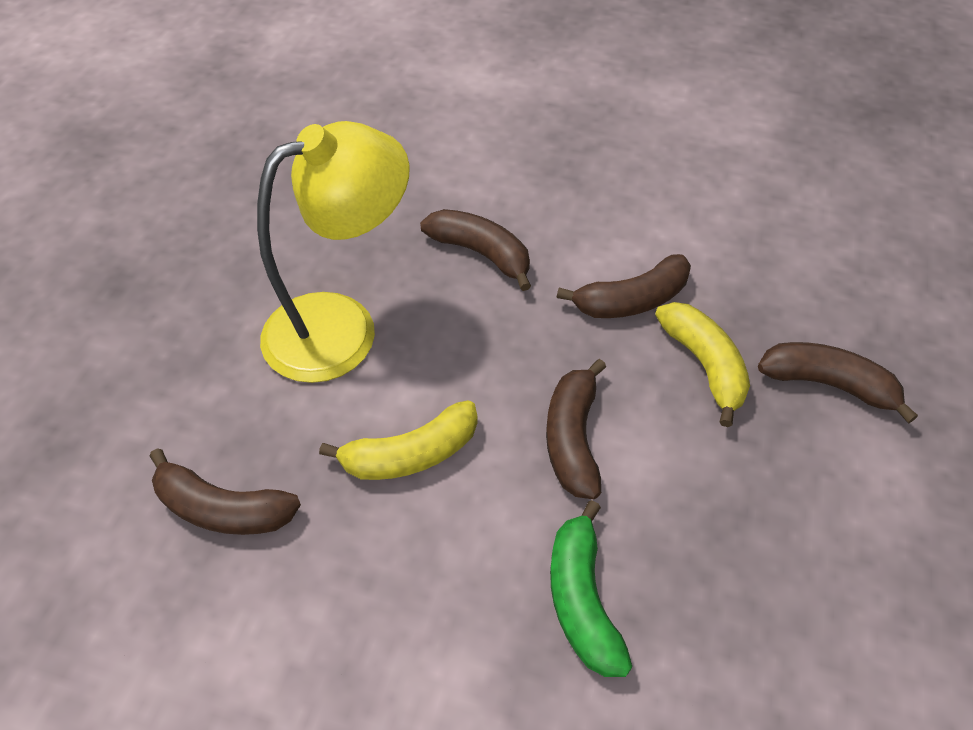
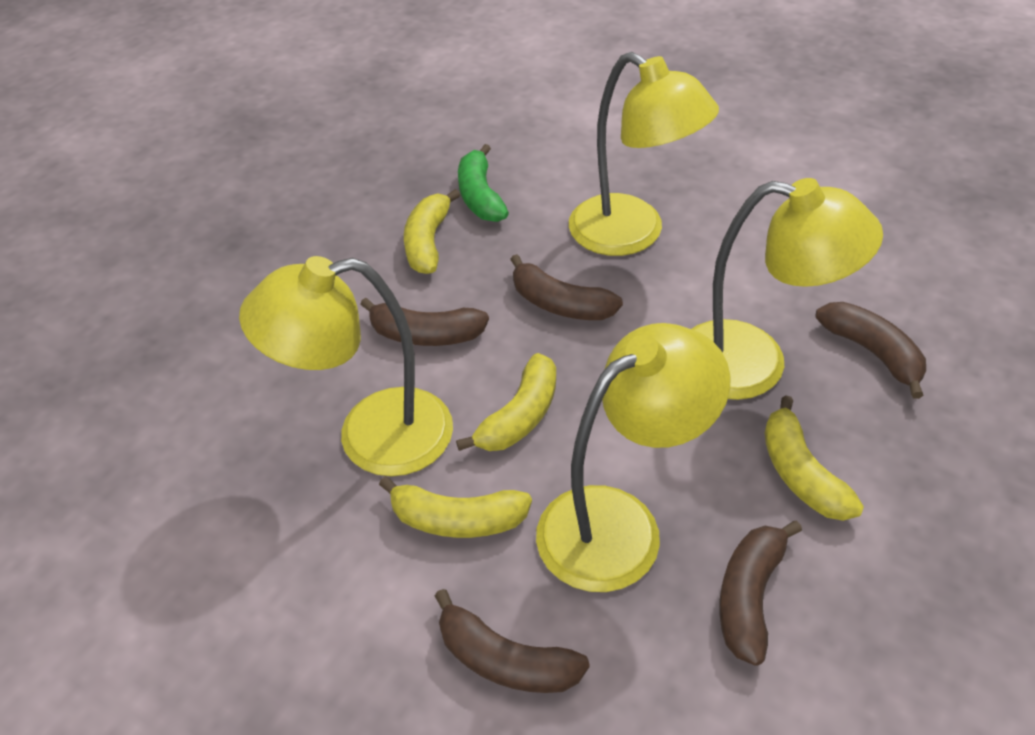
yellow banana: [319,400,477,480] [655,302,750,427] = 2 -> [379,476,532,538] [404,189,460,274] [456,353,556,451] [764,395,864,521] = 4
yellow lamp: [257,121,410,383] = 1 -> [239,256,453,476] [536,323,731,592] [569,52,719,256] [692,178,883,400] = 4

